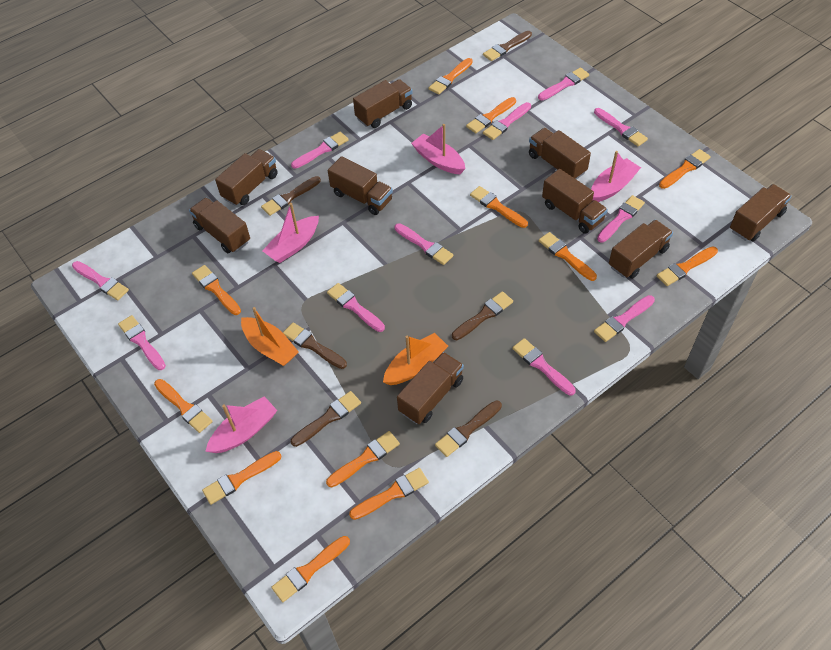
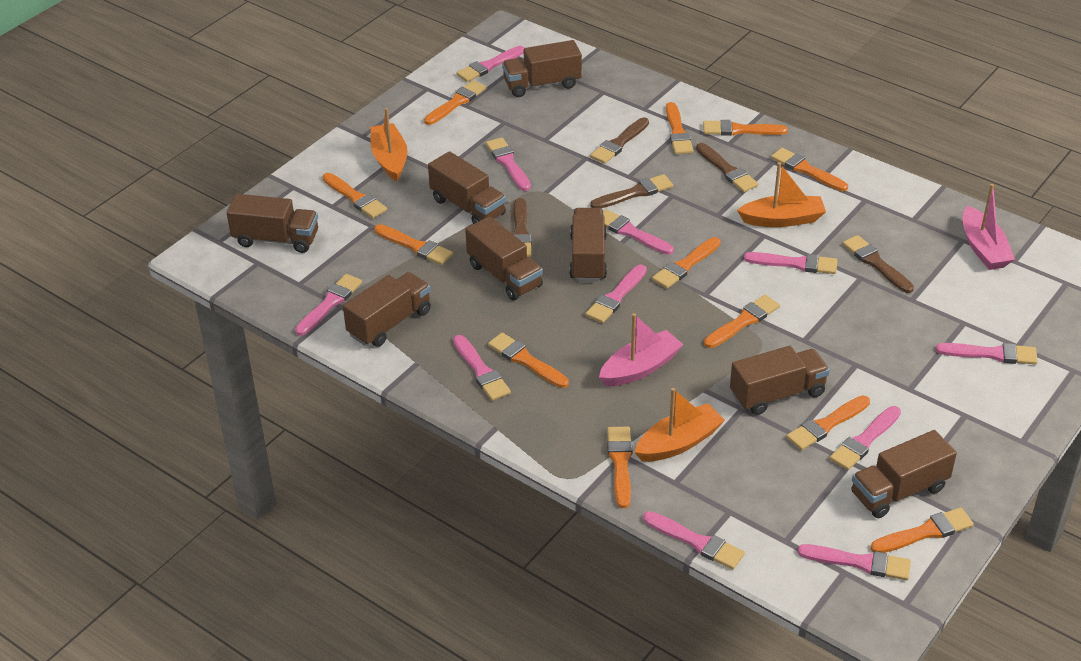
brown brush: [261,176,321,216] [283,322,347,369] [291,391,361,447] [435,401,502,457] [452,291,513,340] [483,31,532,61] = 6 -> [513,198,532,257] [590,117,649,164] [590,174,673,208] [696,143,758,192] [843,235,914,293] = 5
brown truck: [189,198,250,253] [215,149,278,206] [328,156,393,215] [353,79,412,128] [397,352,464,424] [529,128,591,180] [542,169,608,234] [609,220,673,279] [730,184,792,242] = 9 -> [227,194,318,253] [343,272,431,347] [428,151,506,224] [465,216,543,300] [502,40,582,97] [569,208,607,282] [730,346,830,415] [851,430,957,518] = 8
orange boat: [241,307,299,366] [383,333,448,385] = 2 -> [371,108,407,181] [634,388,725,462] [737,162,826,227] = 3
pink boat: [205,396,277,453] [262,203,319,263] [411,124,465,174] [591,151,641,202] = 4 -> [599,313,684,387] [963,184,1015,270] = 2

